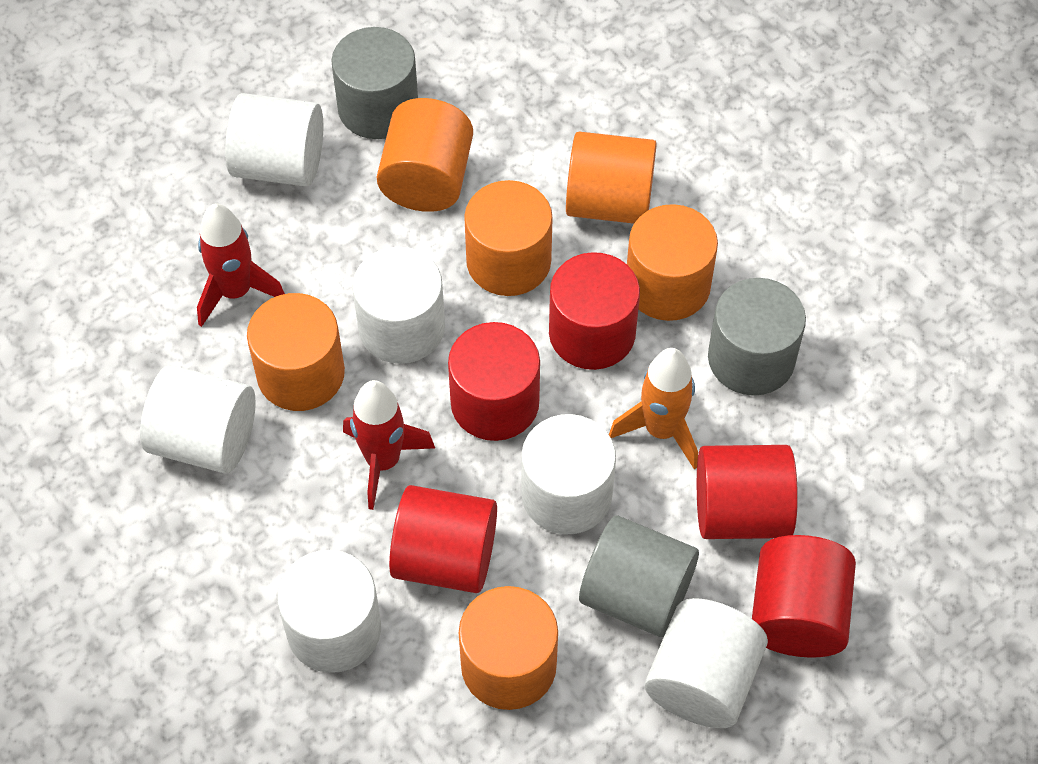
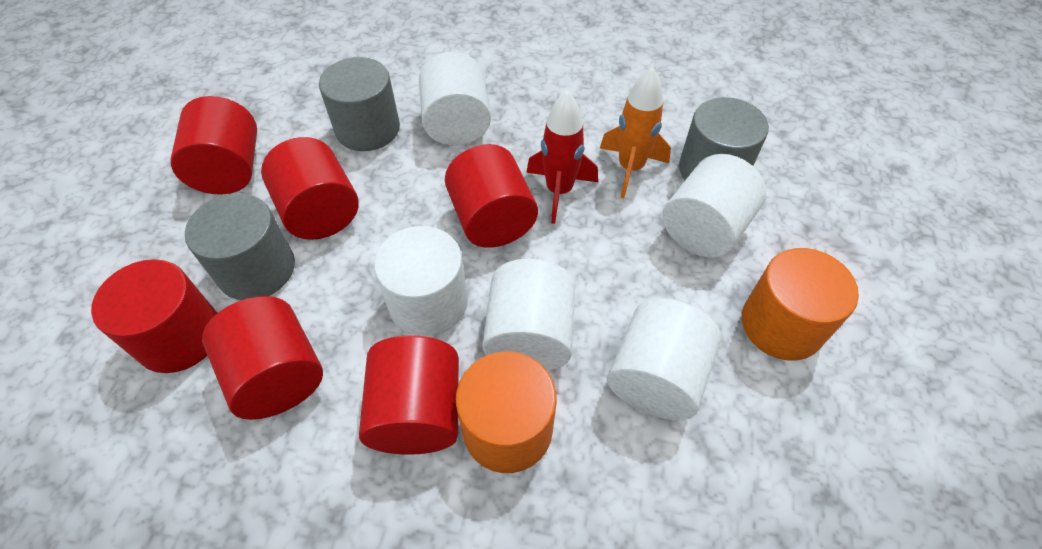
orange cylinder: [247,293,345,411] [377,98,473,212] [459,586,558,710] [464,180,553,296] [566,132,657,224] [627,204,718,321] = 6 -> [456,351,557,473] [742,248,859,360] = 2
red cylinder: [389,485,497,593] [448,322,540,441] [549,252,640,370] [697,445,798,539] [752,535,856,657] = 5 -> [91,259,217,373] [170,96,257,195] [202,296,323,420] [261,137,359,240] [359,335,459,455] [445,144,538,248] = 6
red rocket: [197,203,285,327] [343,380,435,510] = 2 -> [526,91,598,224] = 1
white cylinder: [140,365,256,473] [225,93,323,187] [277,550,381,673] [352,247,445,364] [521,414,616,535] [645,598,768,728] = 6 -> [374,226,468,337] [419,52,491,146] [482,259,575,371] [607,298,721,420] [663,154,766,258] = 5

